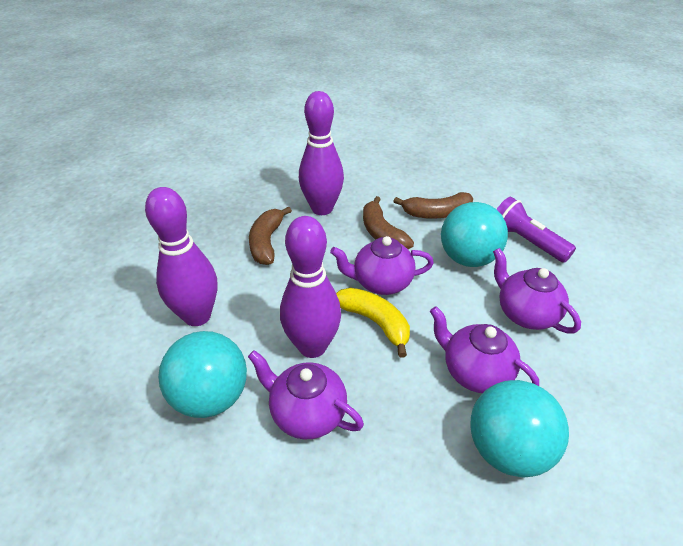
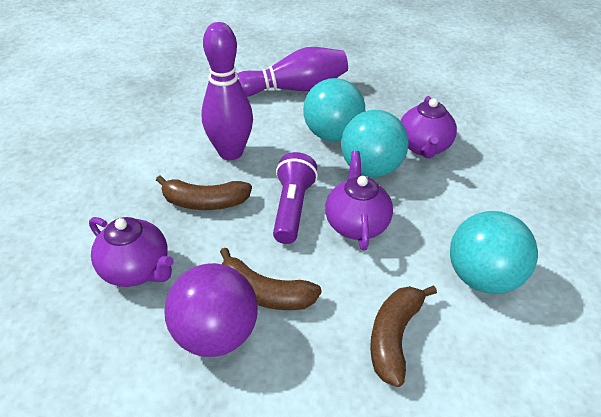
purple ball: none = 0 -> [164,263,258,357] = 1
purple bowling pin: [145,187,217,326] [280,216,341,358] [299,91,344,215] = 3 -> [201,22,253,160] [237,47,348,97] = 2
purple teapot: [248,350,364,439] [330,236,434,295] [430,306,539,393] [493,248,581,334] = 4 -> [89,217,174,287] [325,151,393,250] [400,96,457,158] = 3
yellow banana: [336,287,410,358] = 1 -> none = 0

